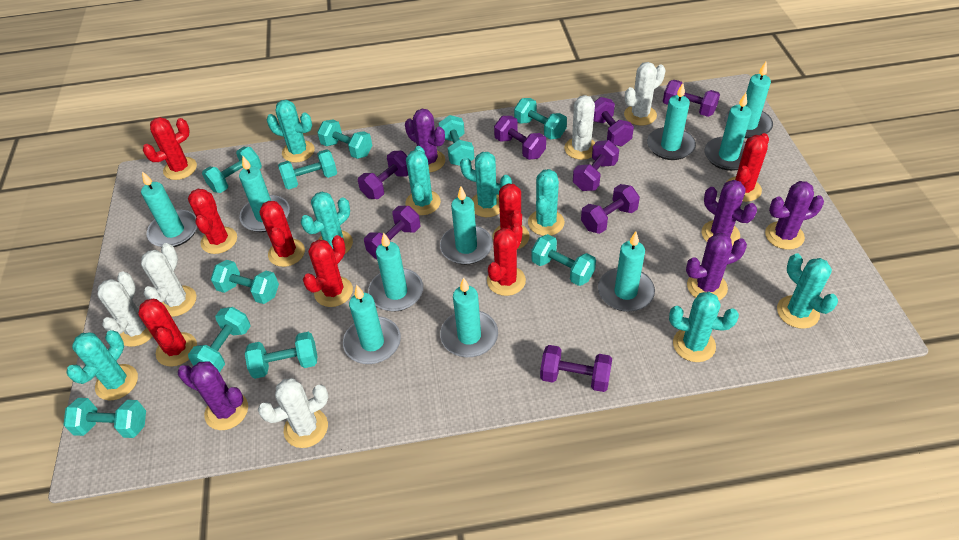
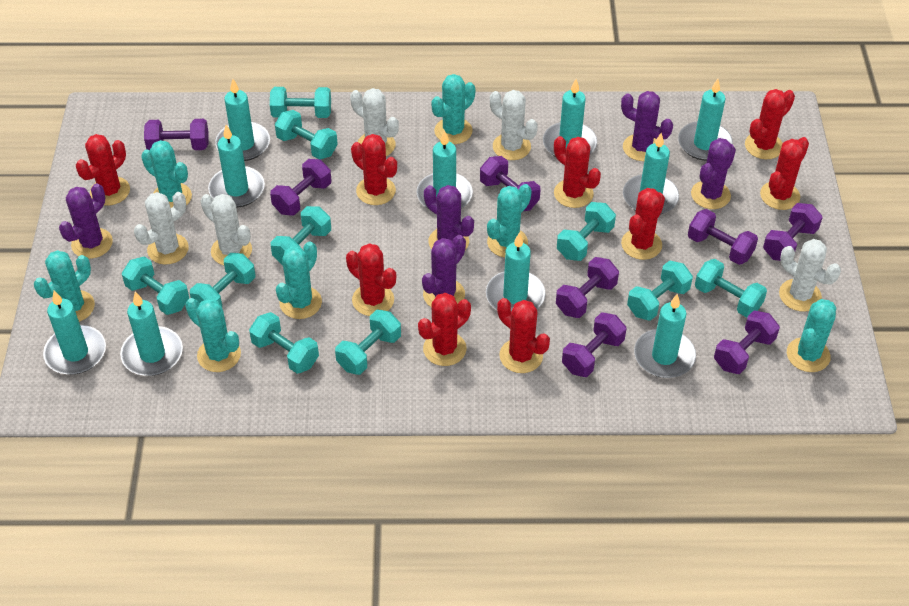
red cactus: [138,299,197,367] [143,117,197,180] [188,189,237,254] [259,201,305,267] [303,235,353,307] [487,223,526,296] [492,184,530,249] [727,133,769,202] = 8 -> [76,134,130,205] [346,243,396,316] [351,134,397,205] [418,293,471,366] [497,298,550,373] [554,136,601,208] [621,188,665,260] [745,89,795,159] [760,137,809,210] = 9
turquoise cactus: [66,330,138,400] [266,100,315,163] [301,192,353,254] [405,146,441,215] [460,152,512,217] [528,169,565,236] [669,292,739,362] [777,254,838,329] = 8 -> [34,250,95,322] [141,140,192,208] [185,298,241,372] [276,241,322,319] [431,74,475,144] [487,184,532,258] [787,299,836,372] = 7

